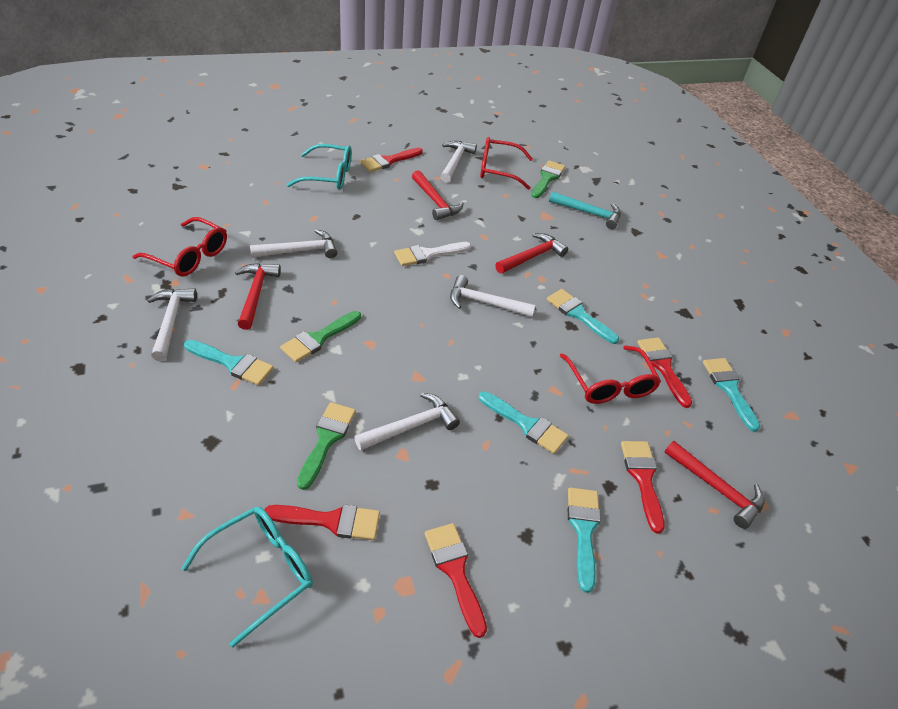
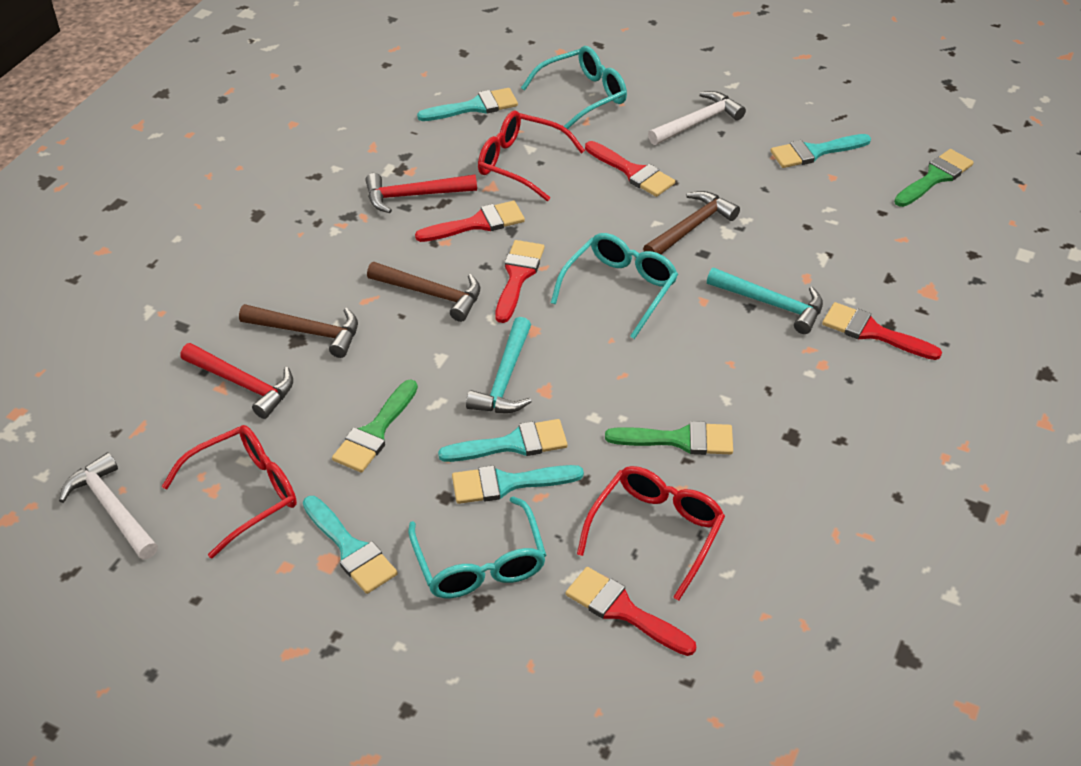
brown hammer: none = 0 -> [239,304,358,358] [367,262,480,322] [643,191,740,254] = 3
red hammer: [235,263,281,330] [412,170,464,220] [495,233,568,273] [664,441,765,529] = 4 -> [181,343,293,419] [366,173,477,213] = 2
turquoise glasses: [181,507,313,648] [287,144,352,190] = 2 -> [408,496,546,598] [521,46,627,129] [551,233,678,339] = 3
turquoise hammer: [549,191,621,229] = 1 -> [466,317,532,413] [707,268,823,334] = 2
white brush: [394,242,471,266] = 1 -> none = 0
white hammer: [147,288,197,361] [250,229,337,258] [354,393,460,451] [440,141,477,183] [450,275,536,317] = 5 -> [59,452,158,560] [648,91,746,145] = 2

